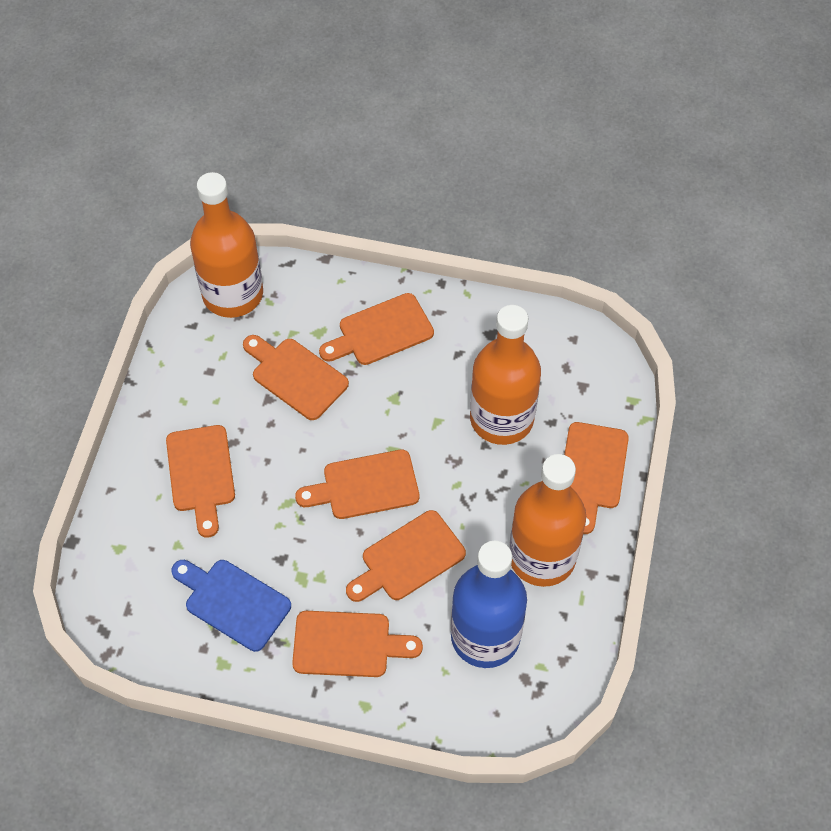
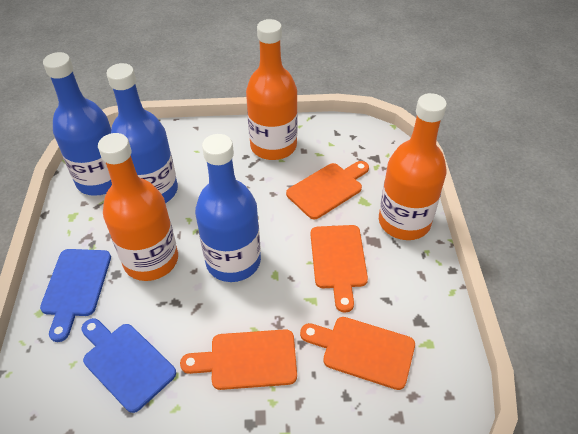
blue bottle: [451,541,527,668] = 1 -> [43,52,112,196] [106,63,178,203] [195,134,261,282] = 3
blue cutting board: [171,560,291,652] = 1 -> [40,249,111,342] [82,318,176,413] = 2
orange cutting board: [166,425,235,537] [243,335,349,420] [292,611,423,677] [295,450,419,519] [319,293,434,365] [346,510,466,602] [564,422,629,534] = 7 -> [180,329,297,390] [286,161,369,219] [300,317,415,390] [311,225,368,313] = 4

